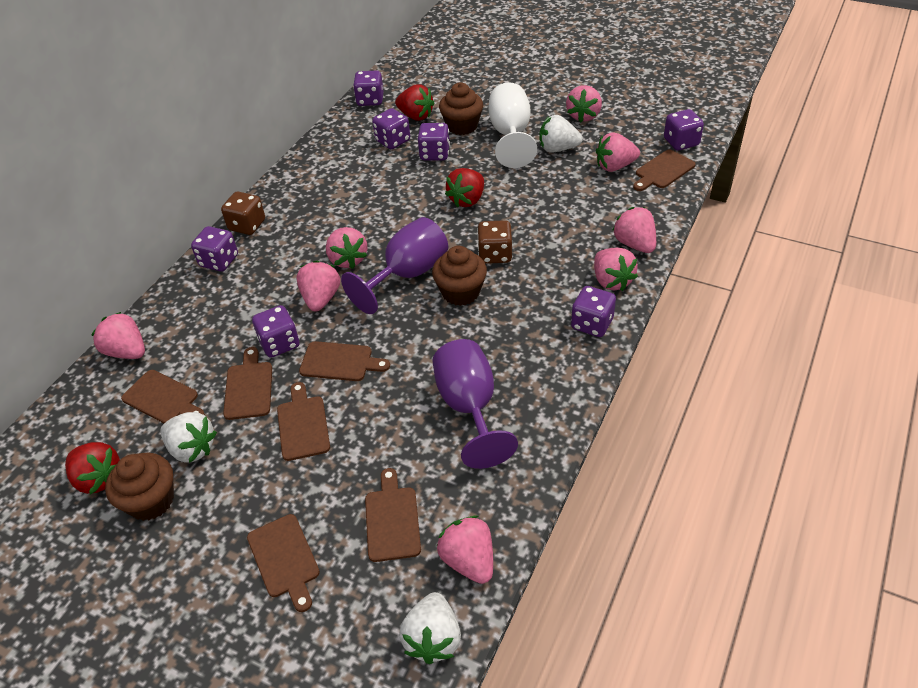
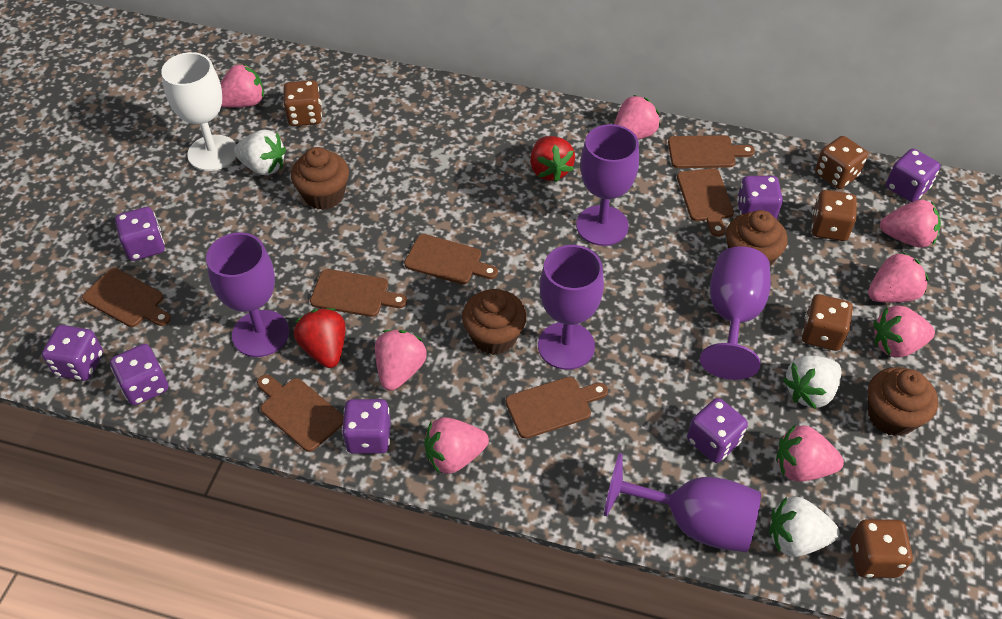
brown cupcake: [105,453,174,521] [432,246,487,306] [439,83,483,135] = 3 -> [291,147,349,210] [462,289,527,355] [726,210,788,266] [868,367,938,436] = 4
brown dice: [221,192,265,235] [477,220,512,264] = 2 -> [283,80,322,126] [802,294,853,351] [811,190,857,241] [815,136,868,189] [850,519,913,578] = 5
purple goblet: [341,217,448,314] [432,339,518,469] = 2 -> [206,232,289,357] [538,245,604,370] [576,124,639,246] [604,453,761,553] [700,246,771,380] = 5
red strawberry: [65,442,120,494] [395,84,434,121] [445,168,484,208] = 3 -> [294,308,346,368] [530,136,575,182] = 2

